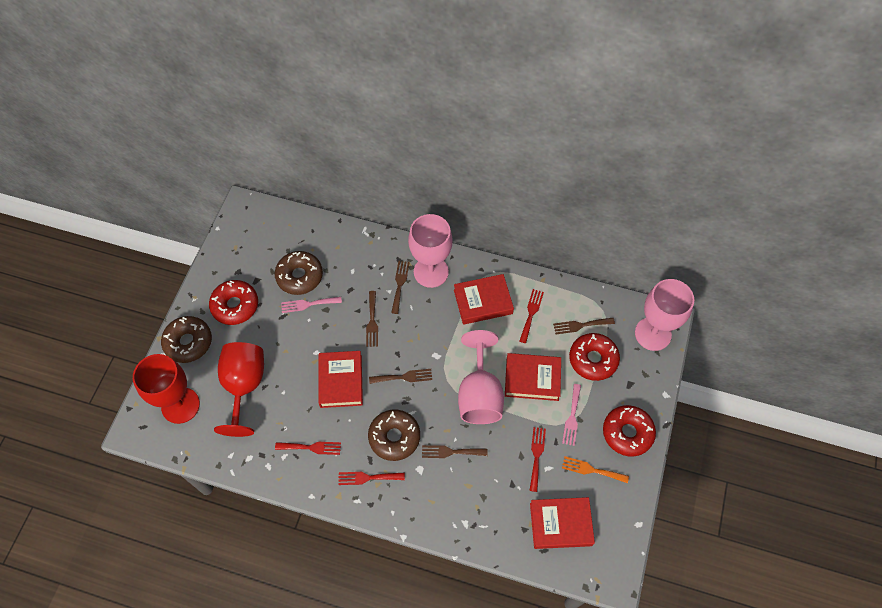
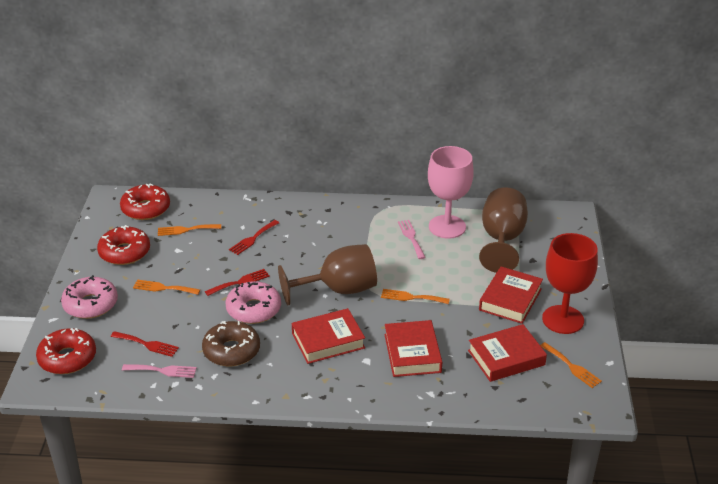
brown donut: [161,316,212,363] [275,251,323,295] [368,410,420,461] = 3 -> [202,321,260,367] = 1
brown fork: [366,291,378,347] [369,369,432,384] [391,261,410,314] [422,445,488,458] [553,318,615,334] = 5 -> none = 0
brown goblet: none = 0 -> [278,244,377,305] [479,187,528,273] = 2
orange fork: [562,456,629,483] = 1 -> [133,279,200,295] [158,224,221,236] [381,289,450,304] [540,342,602,388] = 4
pink donut: none = 0 -> [61,275,118,319] [226,281,281,324] = 2
pink goblet: [408,214,453,288] [458,330,504,424] [635,279,694,351] = 3 -> [428,146,474,239] = 1
red fork: [275,442,341,455] [338,472,405,485] [519,289,544,343] [530,427,546,492] = 4 -> [111,331,179,357] [205,269,270,296] [229,220,279,255] = 3
red goblet: [133,354,200,424] [214,342,264,437] = 2 -> [542,233,598,334] = 1

